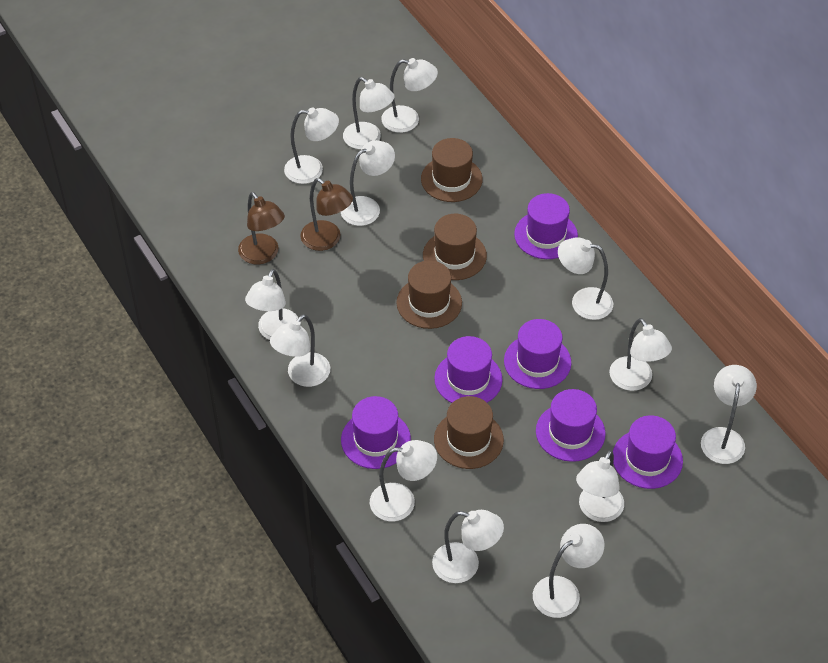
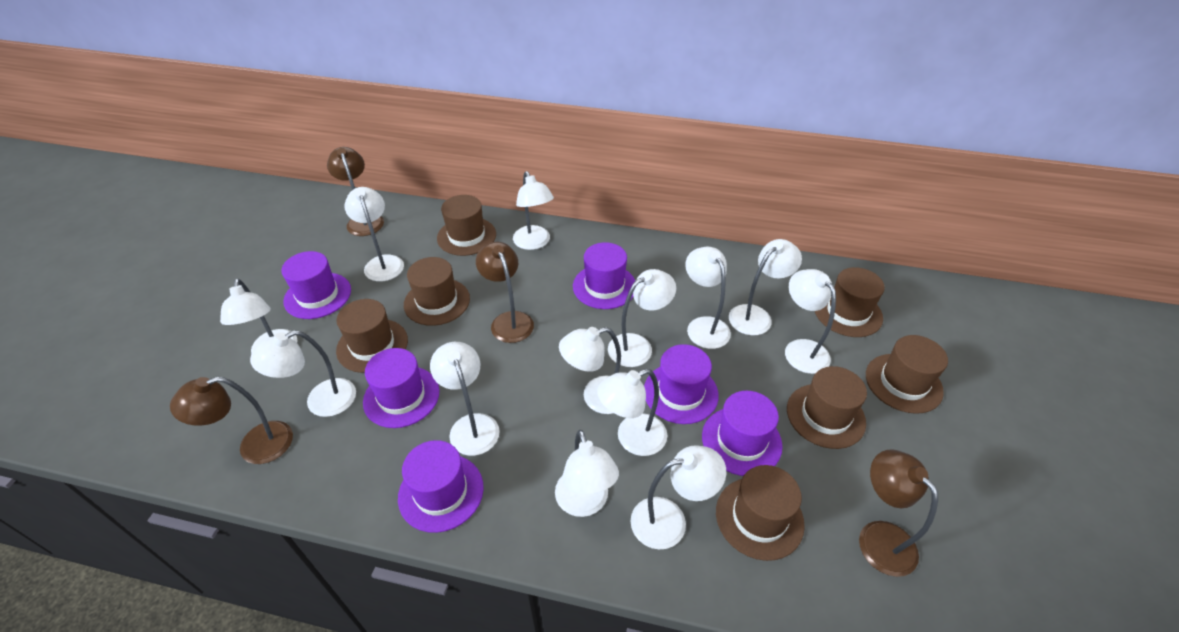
brown hat: [397,260,462,329] [421,138,483,202] [423,214,487,280] [434,396,504,469] = 4 -> [336,299,408,373] [404,257,470,326] [437,195,496,256] [716,465,805,561] [787,366,867,449] [815,267,885,337] [866,335,948,414] = 7
brown lamp: [238,192,285,264] [300,178,353,251] = 2 -> [170,377,293,464] [327,147,384,236] [476,242,534,343] [859,449,938,577] = 4

